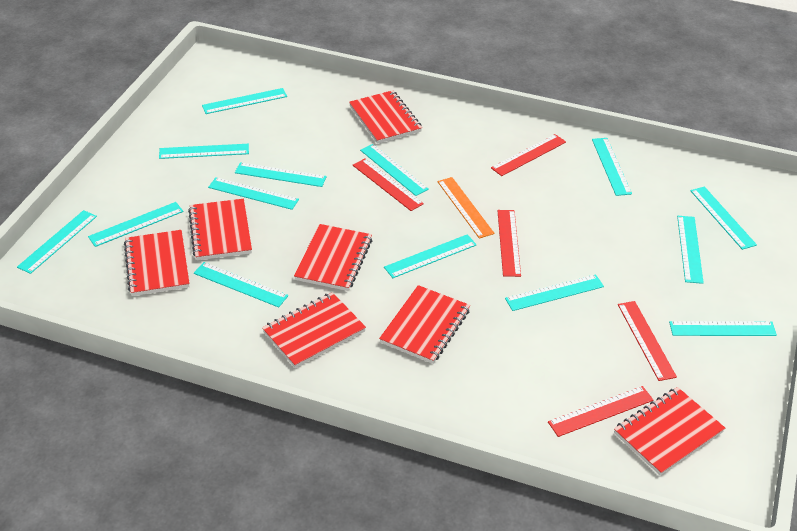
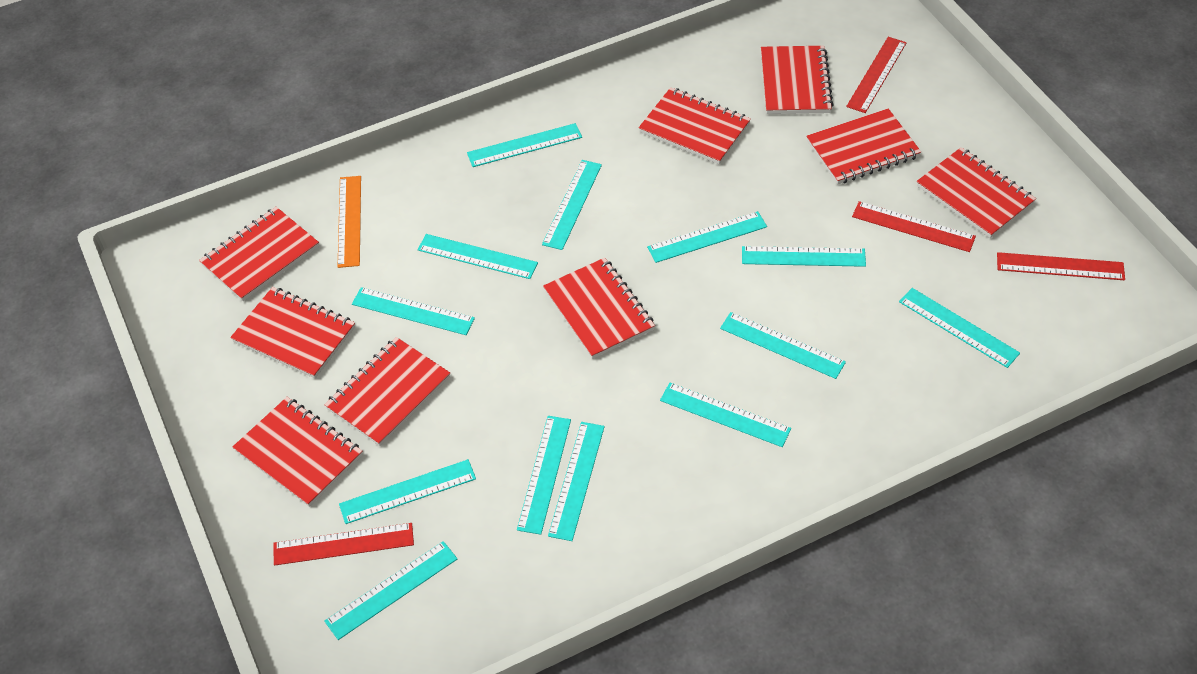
red notebook: [124,230,190,296] [188,199,252,260] [262,292,366,368] [294,224,372,291] [349,90,422,144] [379,285,470,364] [614,387,725,476] = 7 -> [199,207,319,301] [230,287,355,379] [233,397,363,507] [324,337,450,446] [543,258,655,359] [639,87,751,164] [761,46,834,114] [806,109,921,185] [917,147,1036,238] = 9
red ruler: [353,159,424,211] [491,134,566,176] [497,210,521,277] [548,386,654,437] [618,301,677,381] = 5 -> [273,523,414,566] [846,37,907,113] [852,201,976,252] [997,252,1125,280] = 4
turquoise ruler: [17,210,97,274] [88,202,183,247] [159,144,249,159] [194,262,288,307] [202,88,287,114] [208,177,299,210] [235,163,326,187] [360,144,429,196] [384,234,477,278] [505,274,604,311] [592,138,632,196] [669,321,777,336] [677,216,704,284] [690,187,757,250] = 14 -> [324,541,457,640] [339,459,476,524] [352,287,475,335] [418,234,538,279] [467,123,582,167] [517,416,571,535] [542,160,602,250] [548,422,605,541] [647,211,767,263] [660,383,791,447] [720,312,846,379] [742,246,866,267] [899,288,1020,368] = 13

